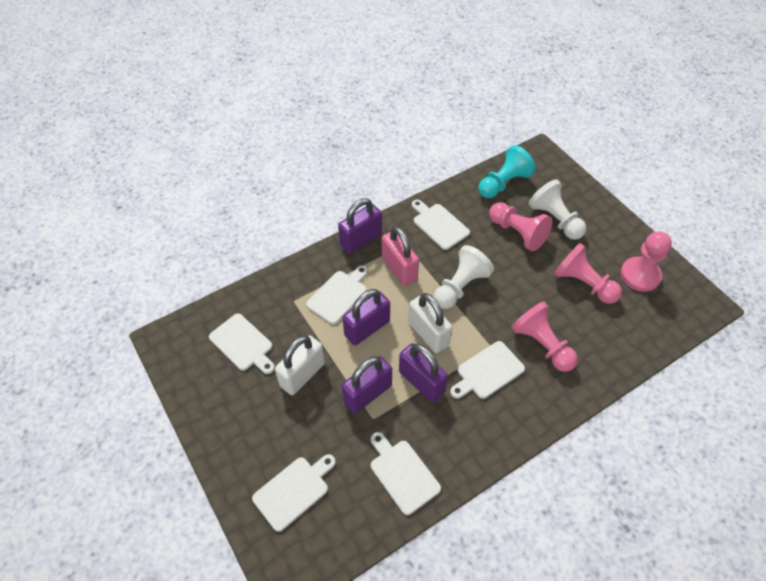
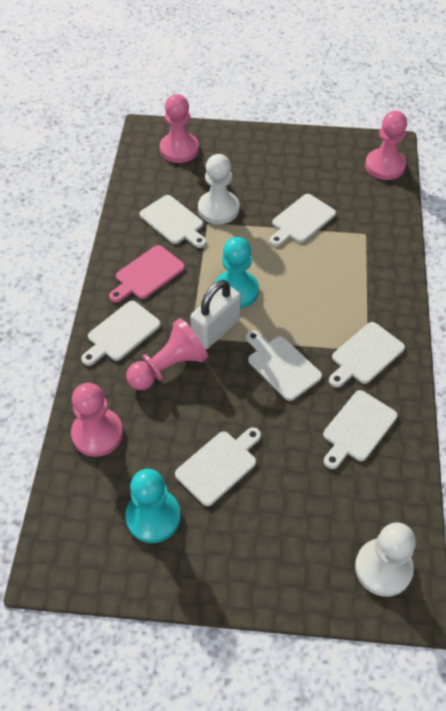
pink cutting board: none = 0 -> [109,245,185,303] = 1
pink padlock: [382,226,419,286] = 1 -> none = 0
purple padlock: [338,198,382,254] [341,356,392,414] [343,289,390,345] [399,343,448,402] = 4 -> none = 0
turquoise pawn: [478,145,536,198] = 1 -> [125,469,181,543] [215,237,259,308] = 2
white cutting board: [209,313,275,374] [252,454,336,532] [306,266,368,324] [371,432,441,515] [412,200,470,250] [450,341,525,399] = 6 -> [81,301,161,366] [139,195,207,248] [175,427,261,506] [246,330,322,401] [270,194,336,247] [323,390,398,469] [329,322,405,388] = 7
white padlock: [275,335,325,395] [408,293,453,353] = 2 -> [190,280,241,349] = 1

